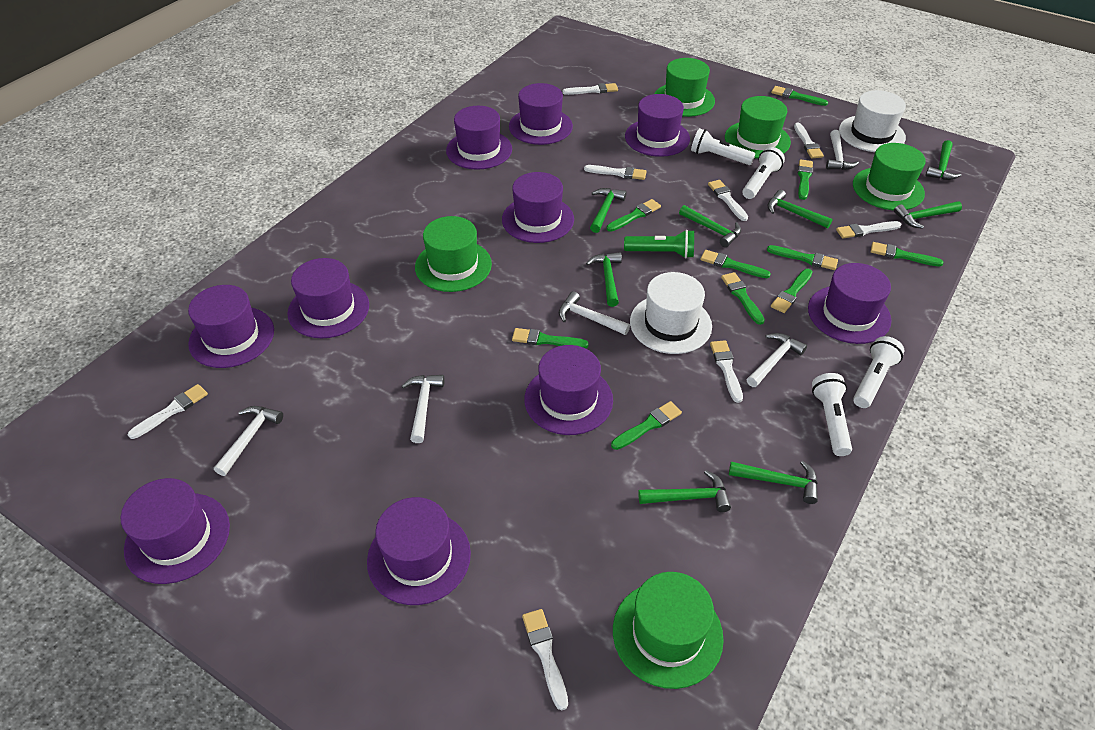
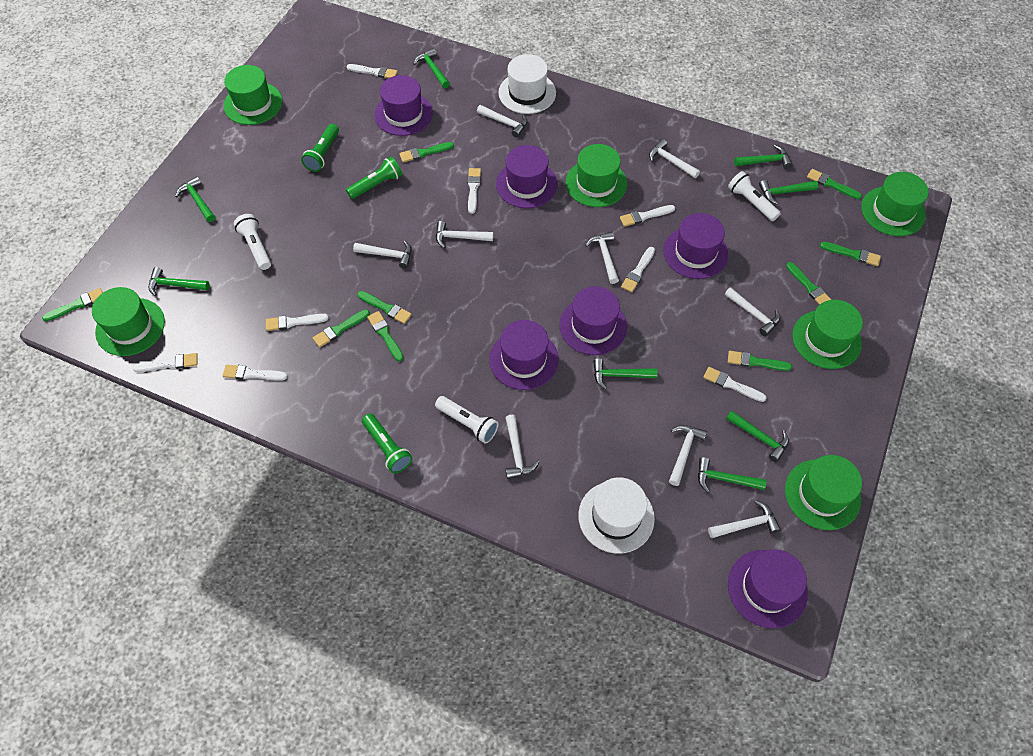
green brush: [512,328,589,348] [607,199,661,232] [611,401,682,450] [700,250,771,278] [721,272,765,325] [767,245,838,270] [771,86,828,106] [771,269,812,313] [798,159,813,200] [871,242,943,267] = 10 -> [42,288,103,321] [313,309,370,347] [357,291,412,324] [367,311,403,361] [399,142,454,163] [728,351,792,371] [786,262,831,305] [807,169,862,199] [820,242,881,266] = 9
green flashlight: [624,230,694,258] = 1 -> [301,124,339,172] [346,156,402,199] [362,413,413,473] = 3
green hat: [415,216,492,292] [613,572,724,689] [654,58,715,117] [725,96,791,159] [853,143,926,210] = 5 -> [92,287,165,356] [224,65,282,125] [566,144,627,207] [785,455,862,530] [792,300,863,369] [861,172,928,236] = 6
purple hat: [121,478,230,584] [188,285,274,368] [287,258,369,338] [367,497,471,605] [446,106,512,170] [502,172,574,243] [509,83,573,145] [524,345,613,435] [625,94,690,157] [808,263,892,344] = 10 -> [374,75,433,136] [489,320,559,390] [496,145,558,208] [559,286,627,355] [663,213,728,279] [728,549,808,628] = 6
white flashlight: [691,128,755,165] [742,147,785,199] [812,373,852,456] [853,336,904,408] = 4 -> [234,214,271,270] [435,396,498,444] [728,171,781,221] = 3
white hammer: [214,406,283,476] [402,375,445,443] [559,291,630,335] [747,333,807,387] [826,130,859,170] = 5 -> [353,240,412,269] [436,221,493,248] [477,105,528,138] [505,415,539,479] [585,232,619,284] [649,139,700,178] [669,425,707,486] [708,500,781,538] [725,287,780,336] = 9

